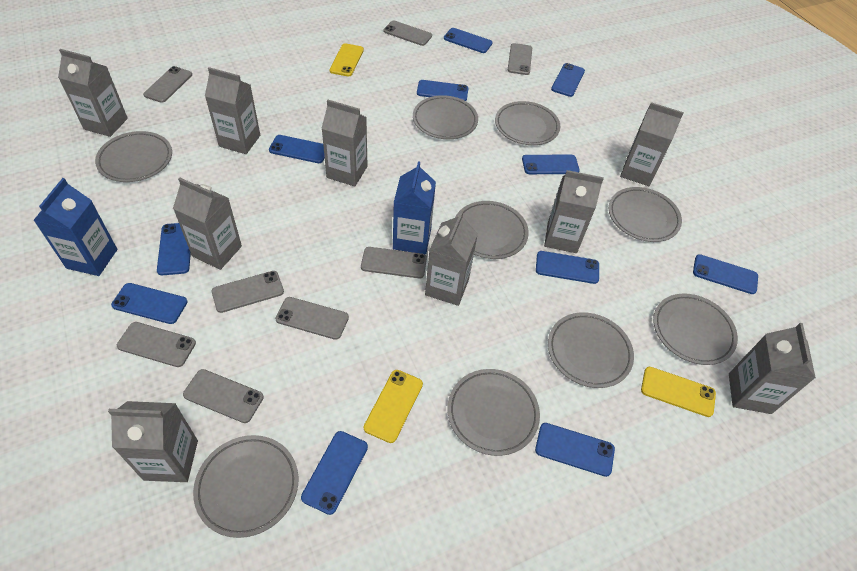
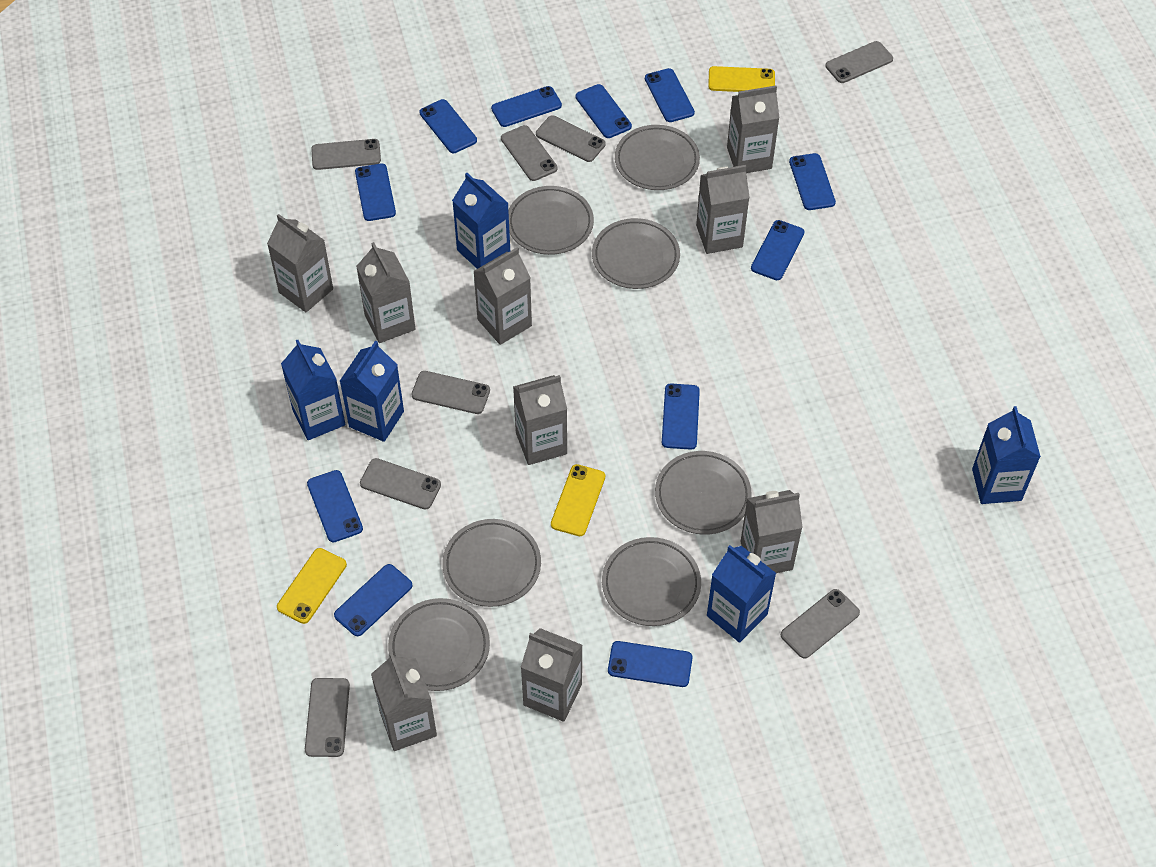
blue carton: [34,178,117,276] [393,161,436,254] = 2 -> [281,340,345,440] [340,341,404,442] [452,173,510,269] [707,545,776,643] [972,406,1041,504] = 5
grey plate: [95,131,172,182] [193,435,299,538] [413,95,478,139] [447,369,540,456] [455,201,529,259] [495,101,560,145] [548,312,634,388] [609,187,682,242] [653,294,738,365] = 9 -> [388,598,490,691] [442,519,541,607] [508,186,594,255] [592,218,680,289] [602,537,701,626] [615,125,700,190] [655,451,752,535] = 7

